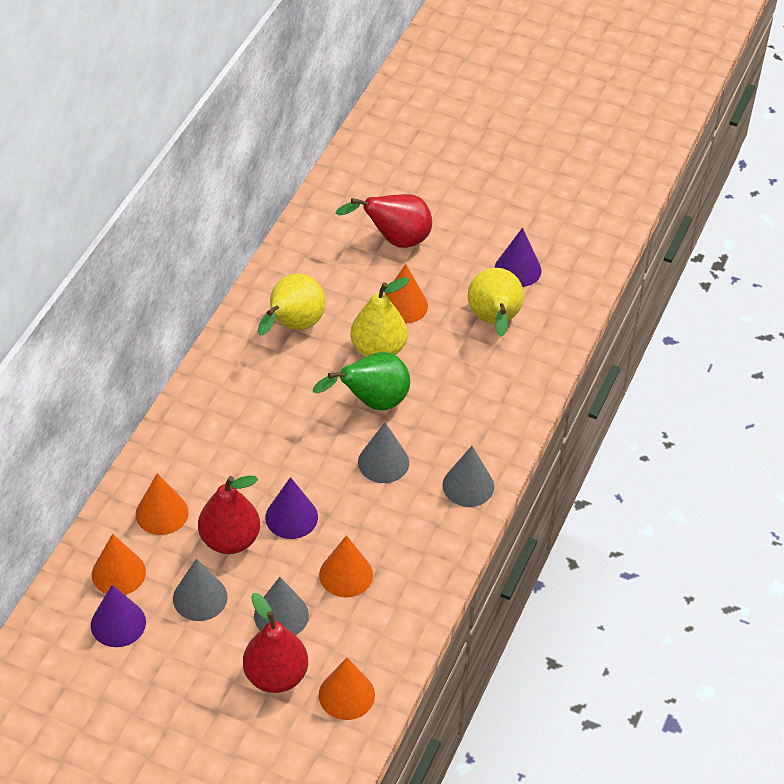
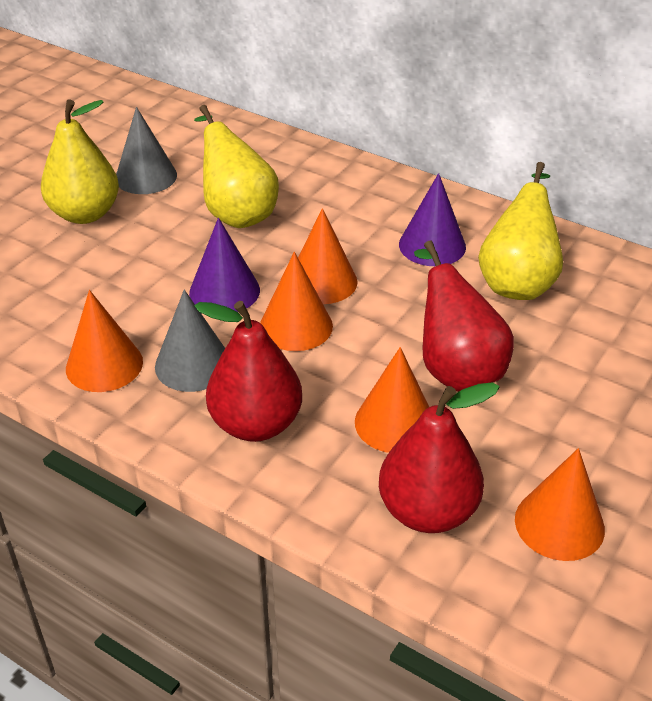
green pear: [313,352,410,411] = 1 -> none = 0
grey cone: [173,559,228,621] [254,577,309,635] [358,422,409,483] [442,446,494,507] = 4 -> [116,107,177,194] [155,290,225,392] = 2
purple cone: [91,585,146,647] [265,477,318,539] [494,228,542,287] = 3 -> [189,218,260,312] [399,173,466,266] = 2

